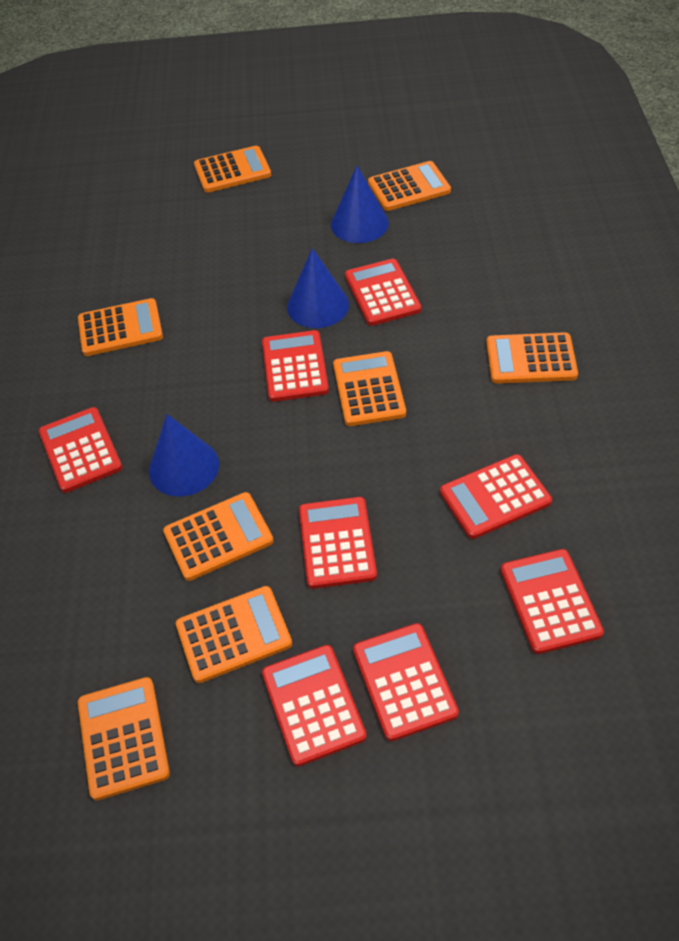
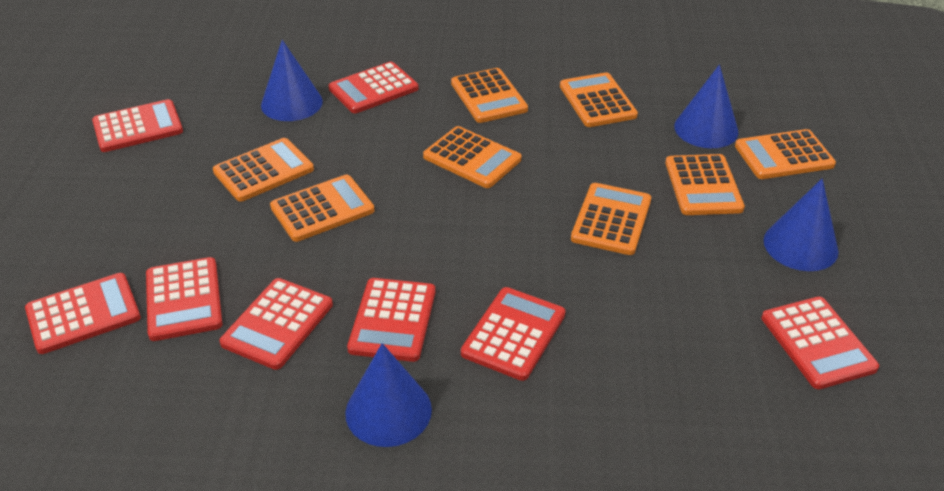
blue cone: [149,414,219,497] [287,248,349,328] [331,166,389,243] = 3 -> [261,40,323,121] [345,343,432,447] [674,64,738,148] [763,178,839,271] = 4

